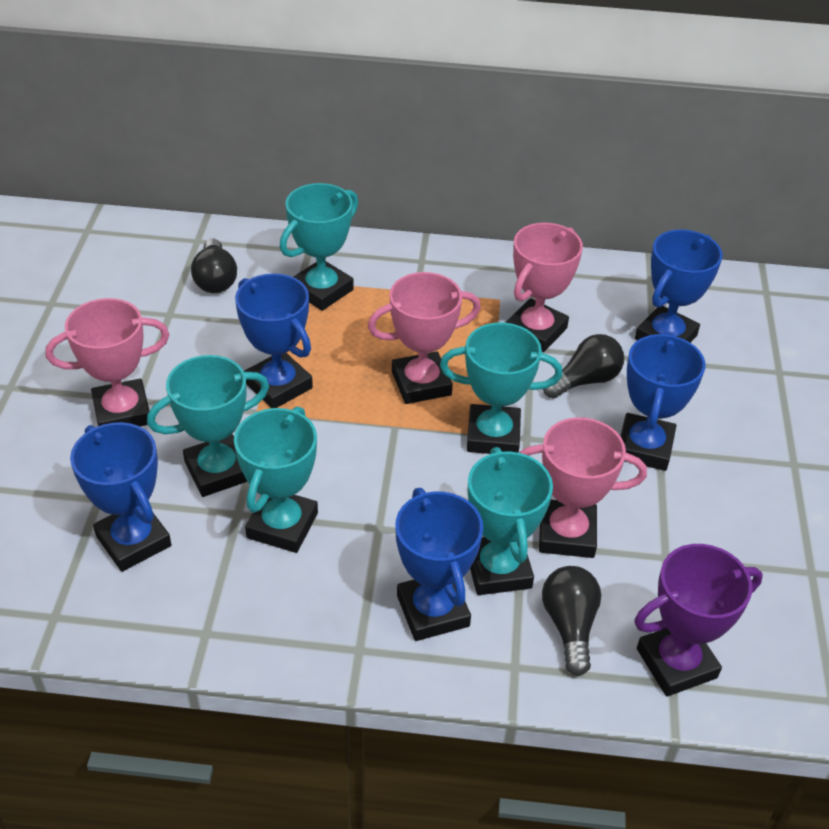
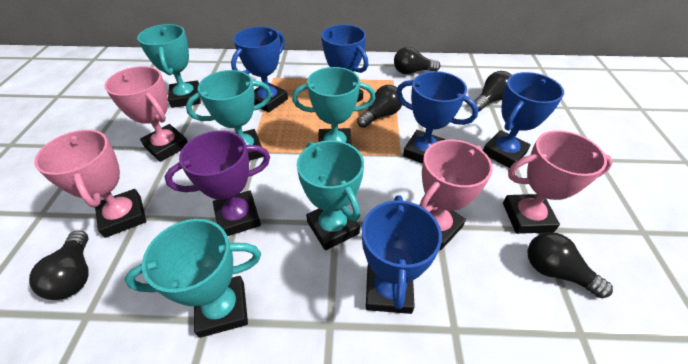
black light bulb: [191,238,237,293] [542,566,601,676] [543,334,624,399] = 3 -> [29,230,89,300] [357,85,403,128] [394,47,441,74] [474,71,511,111] [528,232,613,298] = 5

